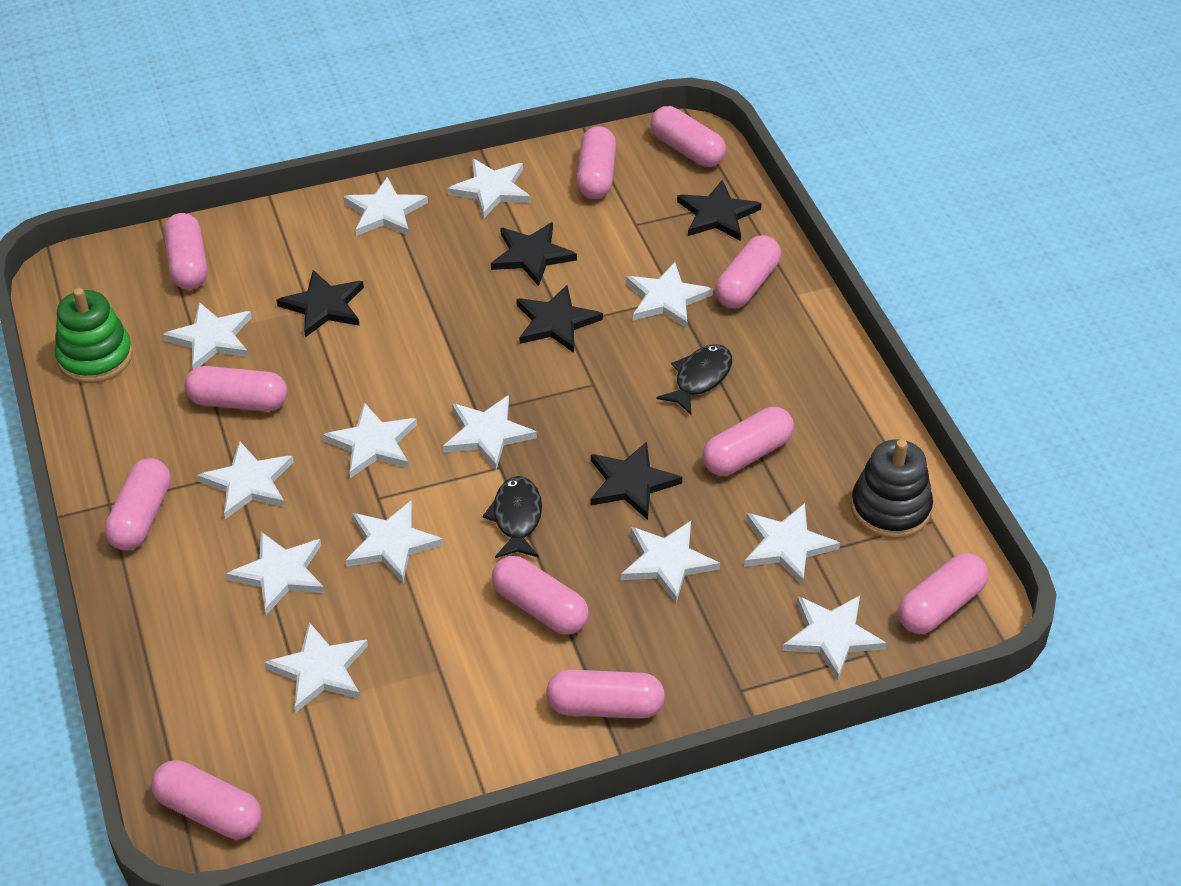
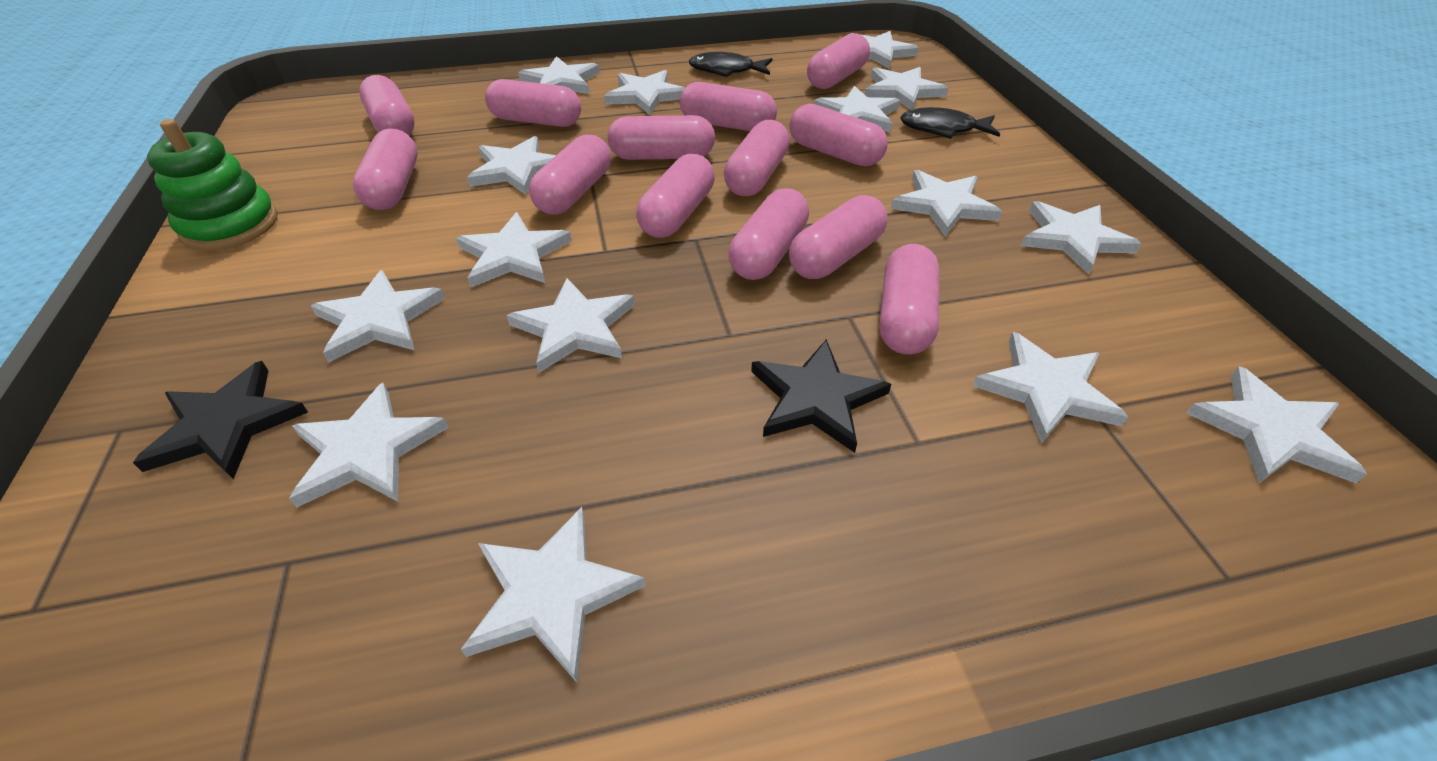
black stacking toy: [851,439,933,539] = 1 -> none = 0
black star: [277,270,364,337] [491,222,577,286] [516,285,603,353] [590,442,682,520] [677,180,762,241] = 5 -> [133,361,308,479] [751,339,891,453] = 2
pink capsule: [104,458,171,550] [151,760,262,839] [164,213,207,289] [184,366,287,411] [492,556,589,635] [546,670,665,719] [577,126,616,199] [651,106,726,167] [702,407,794,476] [715,235,781,308] [898,553,988,634] = 11 -> [353,129,418,210] [359,75,415,135] [485,79,581,127] [529,135,611,215] [608,115,715,160] [636,154,715,238] [680,82,777,131] [724,120,790,196] [728,188,809,280] [789,104,888,166] [789,195,888,279] [807,33,870,89] [880,244,939,354] = 13
white star: [163,302,252,369] [197,441,294,519] [226,532,325,615] [264,622,368,712] [323,402,417,478] [343,177,428,236] [345,500,443,582] [443,395,537,470] [448,158,531,218] [621,521,720,603] [626,262,713,328] [744,503,840,585] [782,596,887,680] = 13 -> [289,383,449,508] [311,270,445,363] [456,212,572,287] [461,507,646,682] [467,136,556,195] [507,278,635,372] [518,56,600,94] [604,70,685,115] [814,86,900,133] [848,31,919,69] [864,67,948,110] [891,170,1002,236] [973,332,1128,444] [1021,201,1141,274] [1186,366,1367,483] = 15

